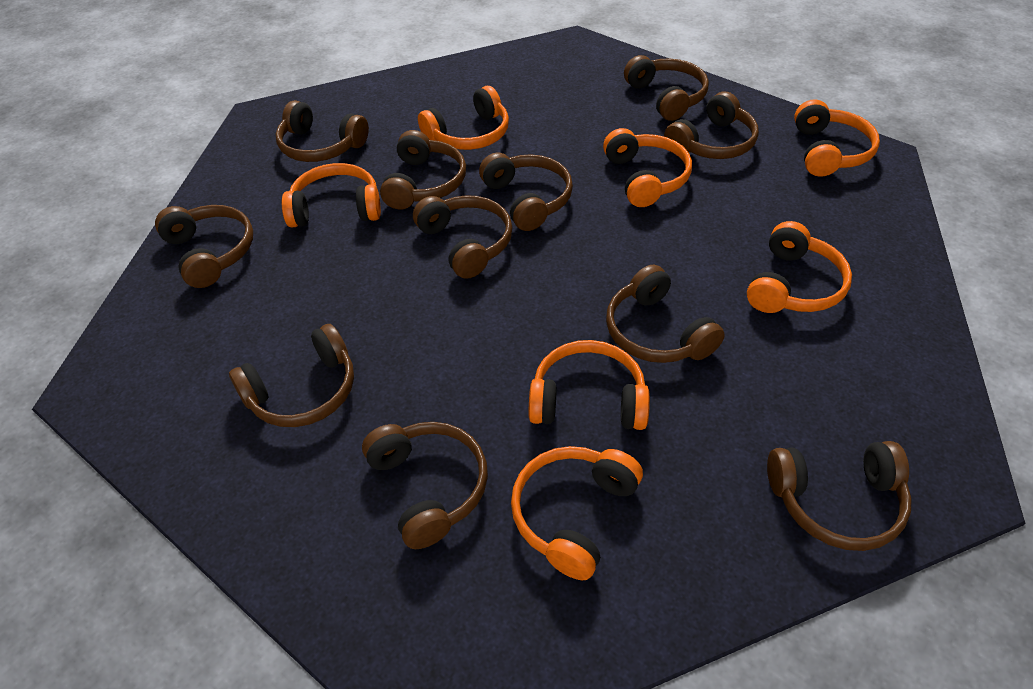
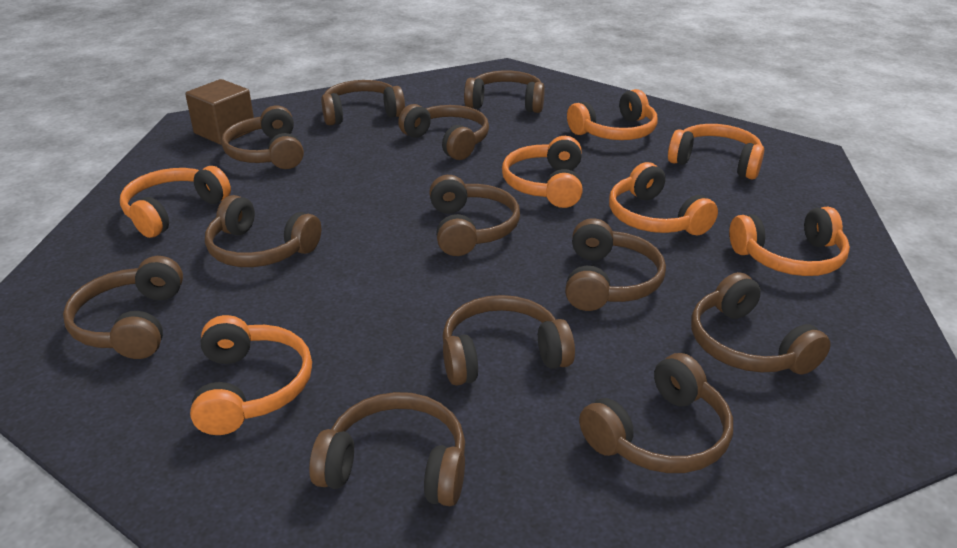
brown cube: none = 0 -> [185,79,254,145] = 1
brown headphones: [155,205,253,288] [229,324,354,427] [276,100,369,162] [362,422,488,549] [380,130,466,210] [413,195,513,279] [479,152,573,231] [606,265,725,363] [624,55,709,121] [664,92,759,159] [767,441,912,551] = 11 -> [63,256,183,359] [205,195,321,267] [221,106,304,169] [309,392,465,506] [321,80,405,125] [398,104,489,160] [429,175,520,256] [443,295,575,386] [464,70,545,113] [565,218,666,311] [579,353,733,473] [691,272,831,374] = 12

